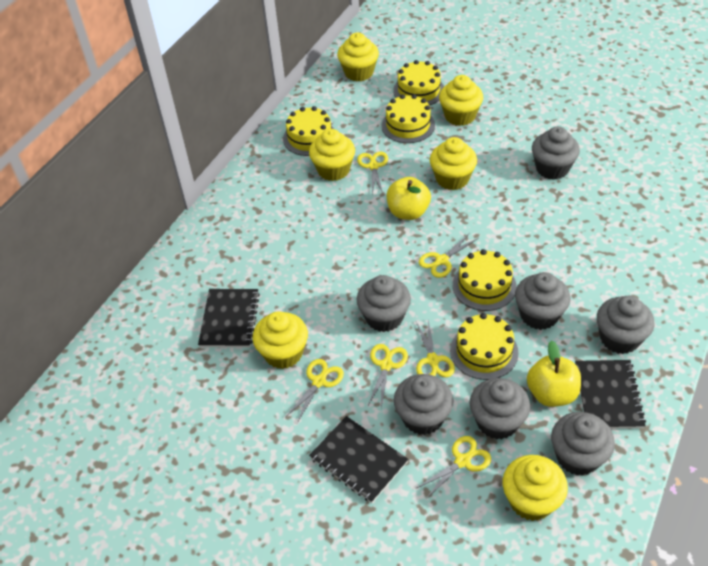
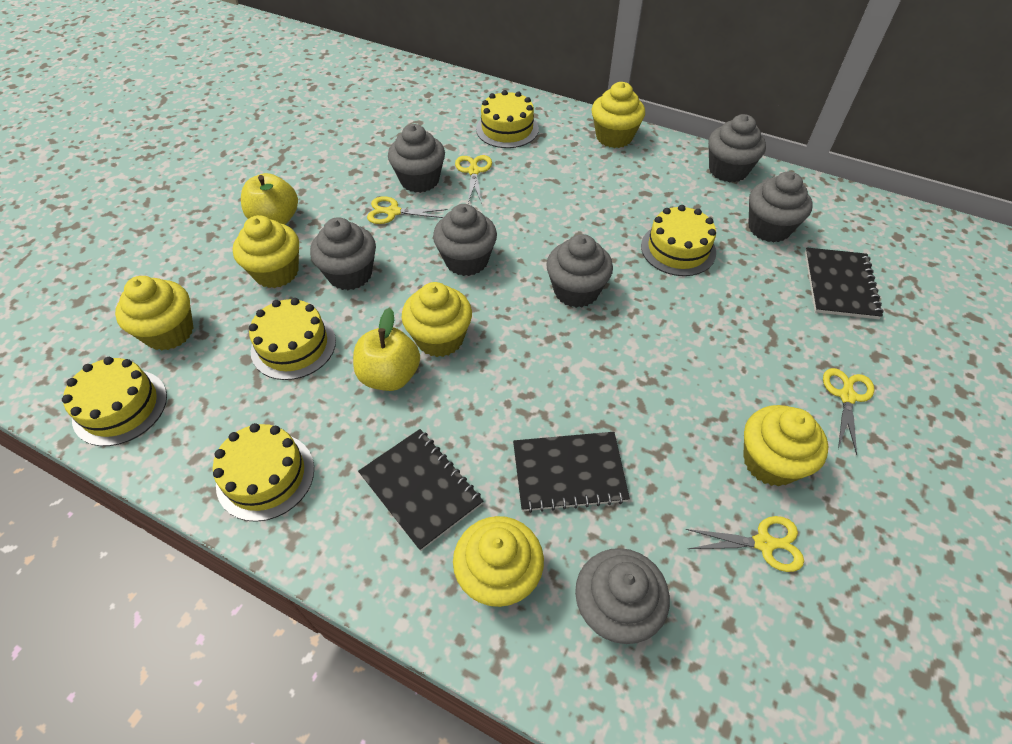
yellow scissors: [286,359,344,423] [357,152,388,194] [368,344,408,408] [416,320,455,377] [417,436,491,499] [419,233,479,278] = 6 -> [367,196,448,224] [455,155,492,204] [685,516,804,572] [823,368,874,455] = 4

